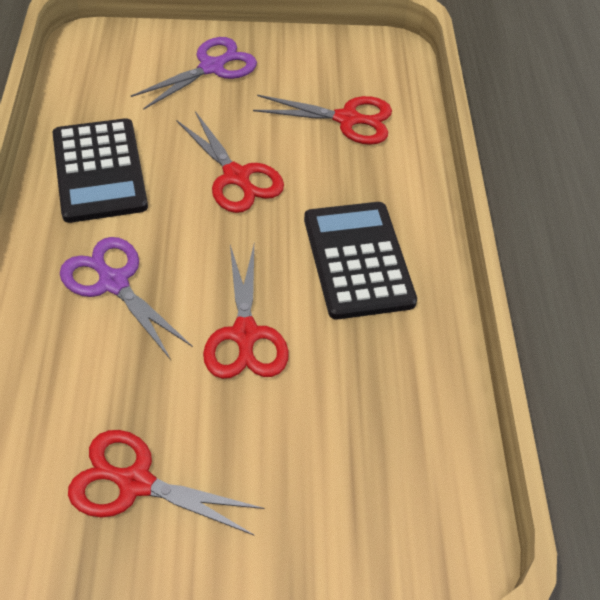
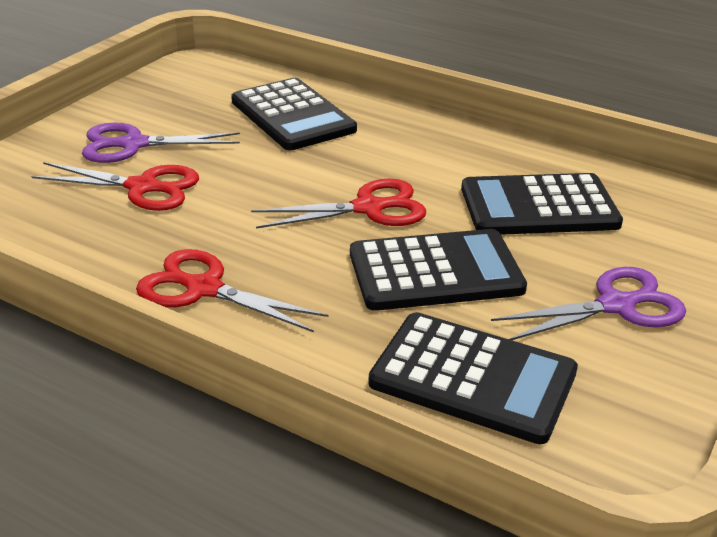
black calculator: [52,118,148,223] [304,202,417,319] = 2 -> [231,78,357,150] [350,229,527,311] [368,312,578,444] [461,173,623,235] = 4
red scissors: [68,430,265,536] [176,111,284,213] [203,245,289,379] [253,95,392,145] = 4 -> [31,162,199,211] [136,249,328,332] [251,178,426,229] = 3

